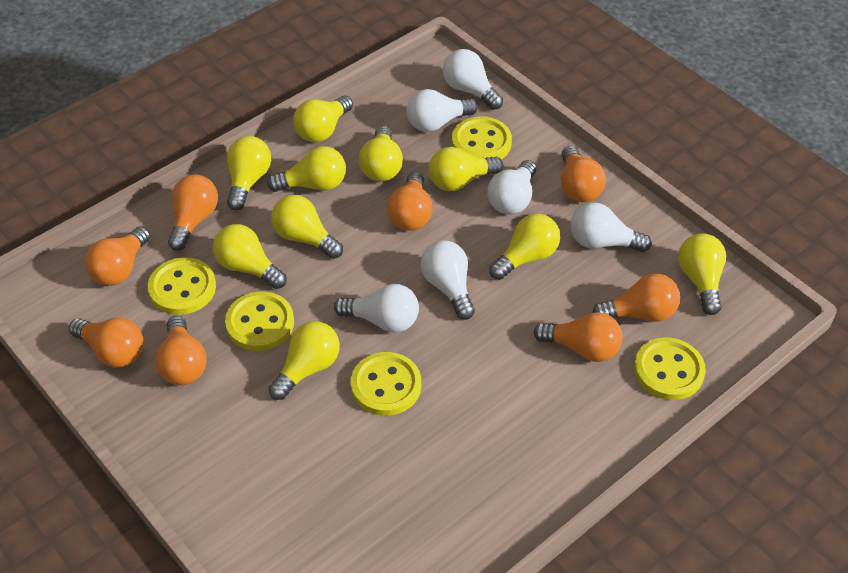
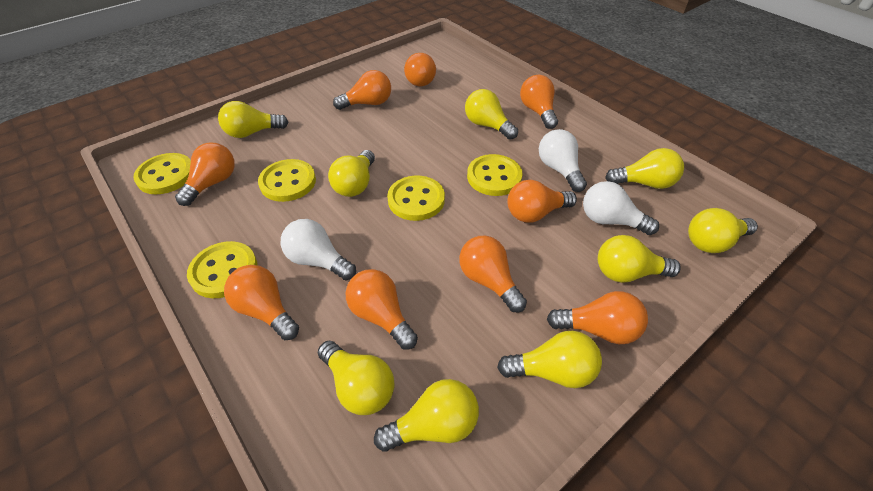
orange light bulb: [69,318,144,367] [85,226,150,286] [155,316,207,385] [168,174,218,251] [387,172,433,231] [533,312,623,362] [561,146,606,202] [592,273,680,322] = 8 -> [175,142,235,206] [224,265,299,340] [333,70,391,110] [346,269,418,349] [404,53,436,86] [459,236,527,312] [507,180,577,223] [520,75,558,129] [547,291,648,344] = 9
white light bulb: [334,284,419,332] [406,89,478,132] [421,240,475,320] [443,49,503,110] [487,160,536,215] [571,203,651,252] = 6 -> [280,219,356,280] [539,129,587,192] [583,181,659,235] = 3
yellow light bulb: [213,224,287,289] [227,136,271,210] [267,146,346,192] [268,321,340,400] [271,195,343,259] [293,95,353,142] [359,126,403,181] [429,147,503,191] [489,214,560,280] [678,233,726,315] = 10 -> [218,101,288,138] [318,341,394,415] [328,150,375,197] [374,379,479,452] [465,89,518,140] [497,330,602,388] [598,235,681,283] [605,148,684,189] [688,208,758,253] = 9

